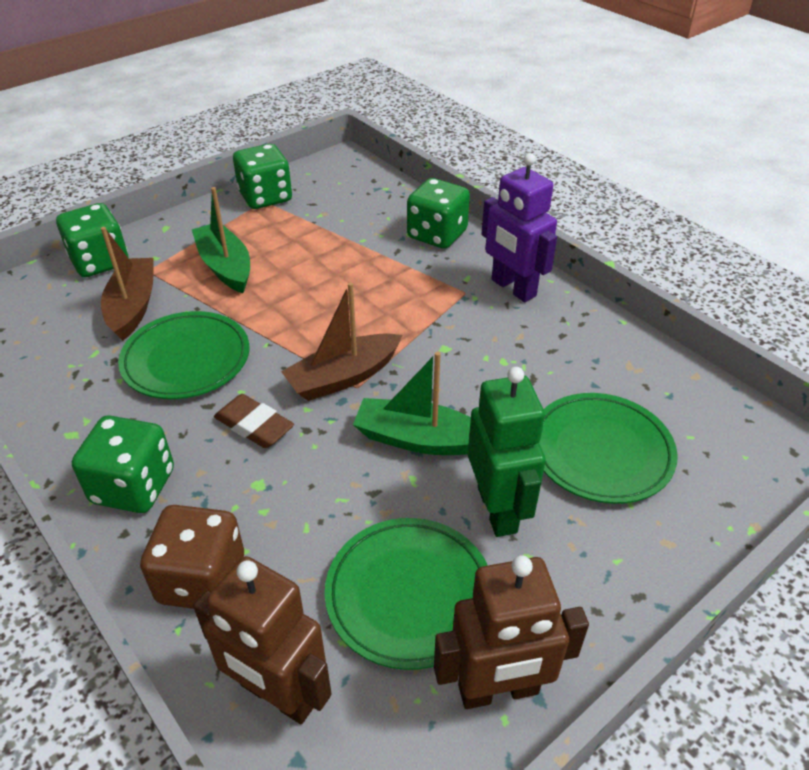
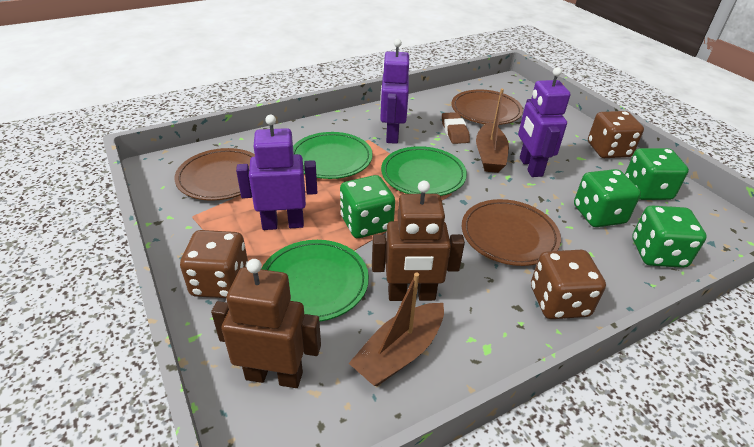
brown dice: [140,505,244,609] = 1 -> [180,230,248,298] [531,250,606,319] [588,111,644,158] = 3
brown plate: none = 0 -> [174,148,255,201] [451,89,523,125] [462,199,561,266] = 3
green boat: [192,187,250,293] [353,351,471,455] = 2 -> none = 0
green robot: [468,367,546,537] = 1 -> none = 0
purple robot: [482,153,557,302] = 1 -> [236,115,318,230] [380,39,409,144] [518,67,570,177] = 3

